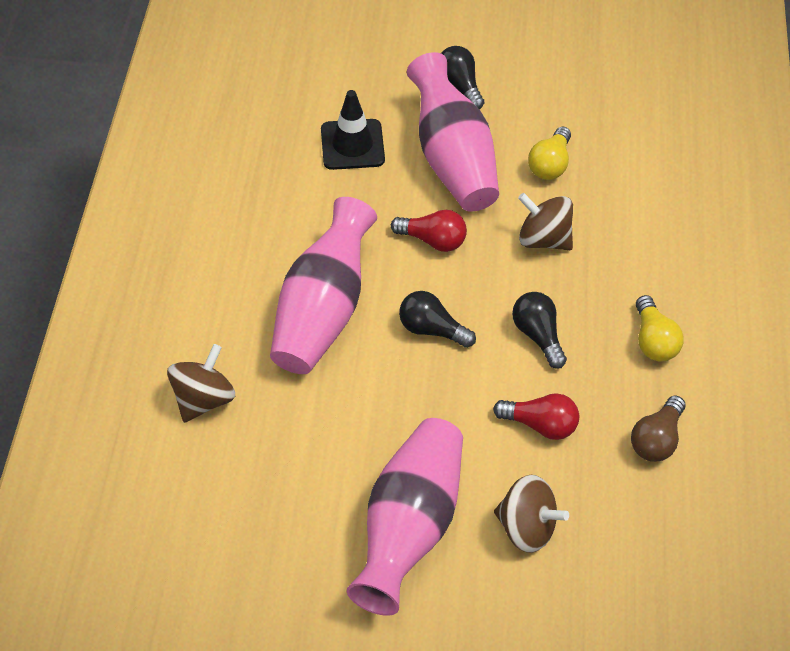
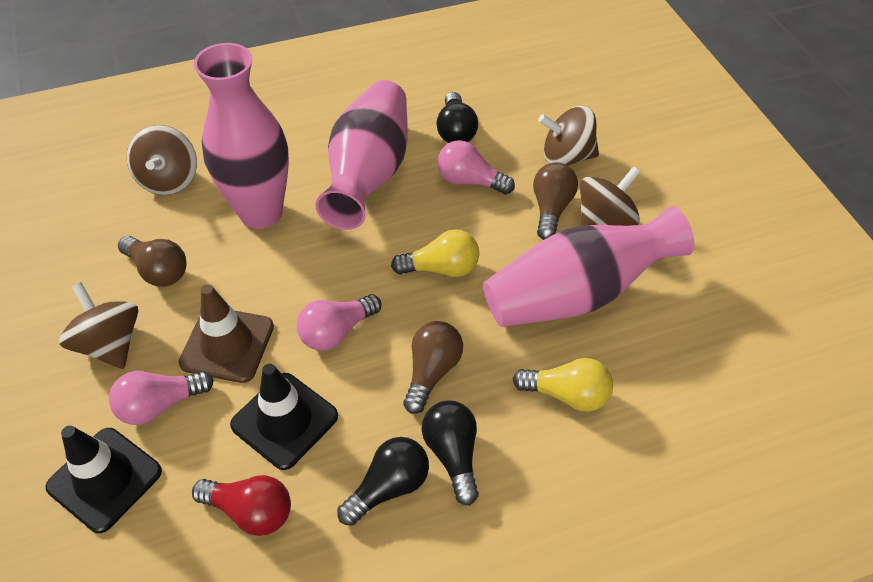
black traffic cone: [321,90,385,170] = 1 -> [45,426,162,533] [230,364,338,470] = 2
brown light bulb: [631,396,686,462] = 1 -> [118,236,187,287] [403,321,463,414] [533,162,578,240] = 3
brown spinning top: [167,344,235,423] [494,475,569,553] [518,193,573,250] = 3 -> [59,282,138,369] [127,125,197,195] [538,106,599,166] [580,166,640,226] = 4
brown traffic cone: none = 0 -> [178,284,274,383] = 1
pink light bulb: none = 0 -> [109,371,214,425] [296,294,381,351] [437,140,515,194] = 3
red light bulb: [391,210,467,252] [493,393,579,440] = 2 -> [192,475,291,536] = 1

